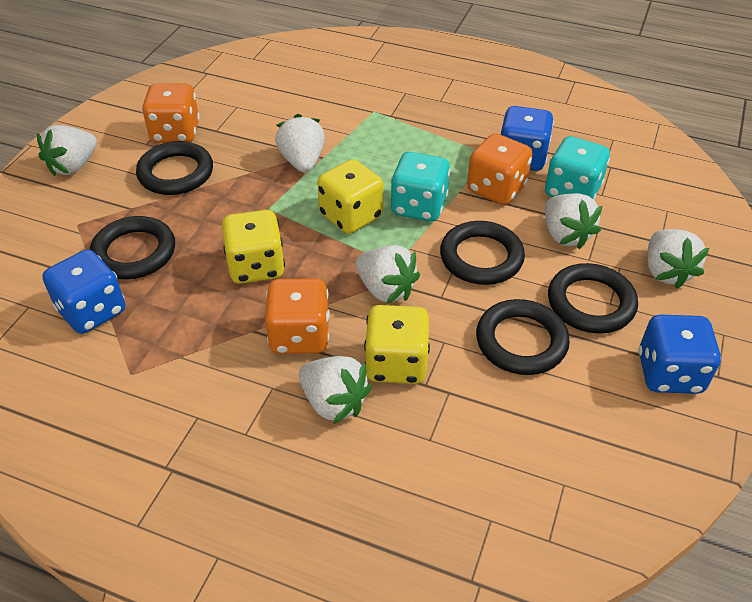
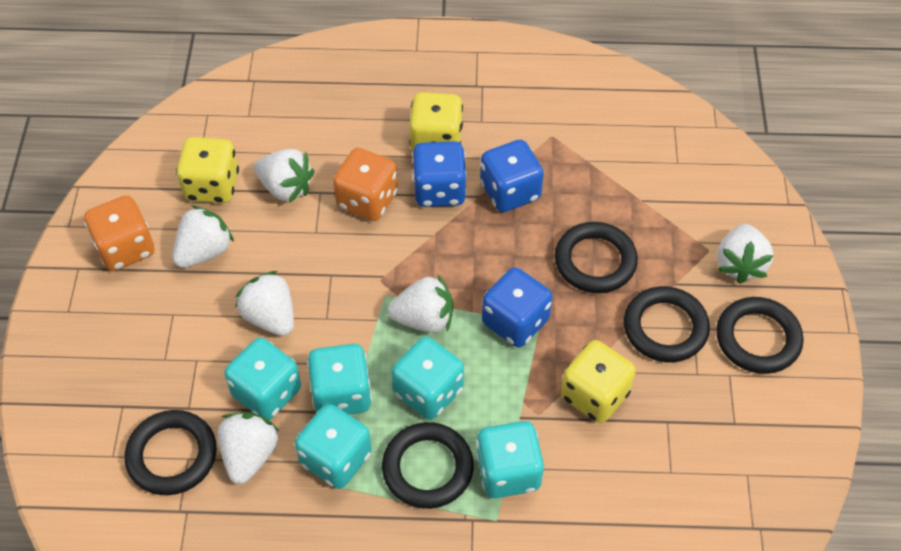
orange dice: [142,84,200,143] [265,278,330,354] [467,133,533,205] = 3 -> [84,195,154,271] [333,148,398,221] = 2
turquoise dice: [391,152,450,221] [545,136,610,200] = 2 -> [224,337,301,420] [295,404,372,489] [307,344,372,415] [391,337,464,420] [476,421,544,498] = 5

